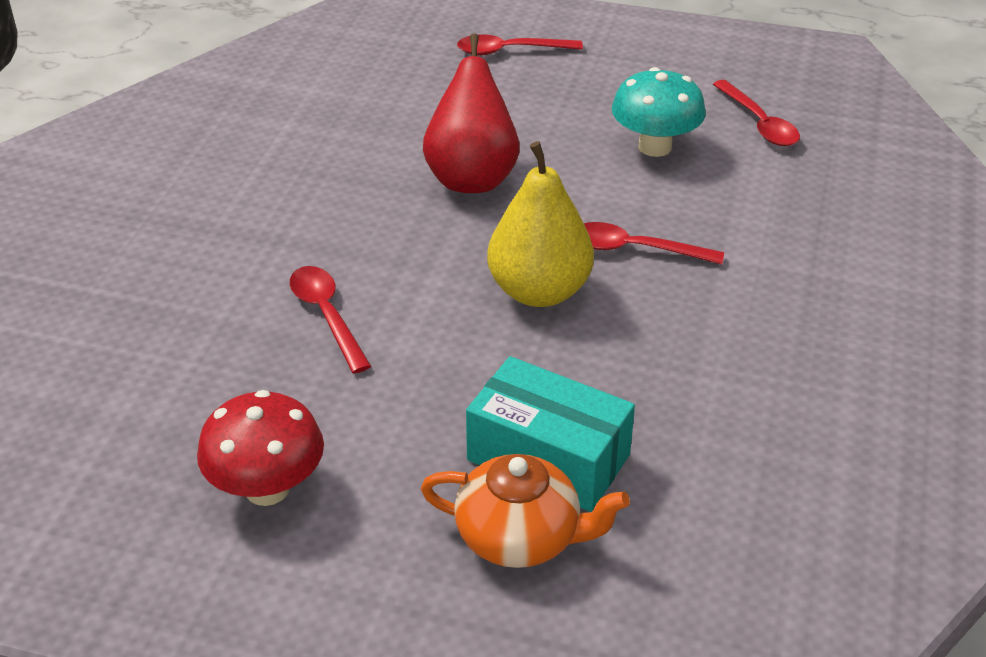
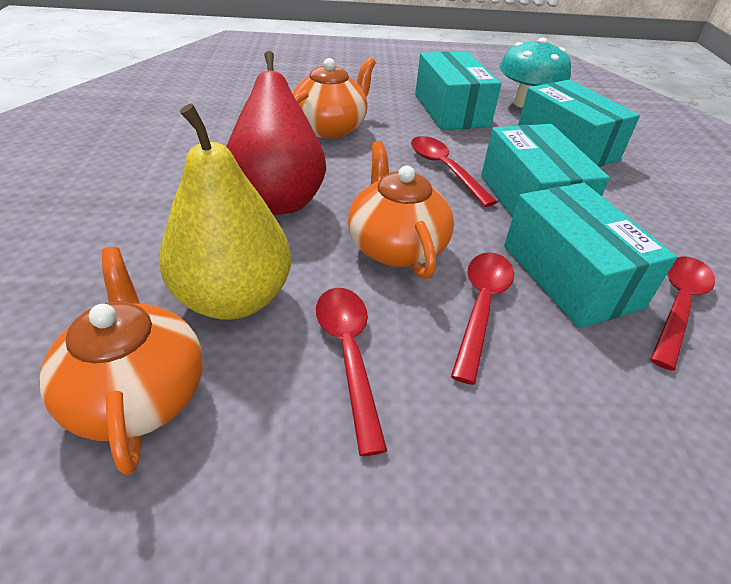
orange teapot: [421,454,630,568] = 1 -> [40,247,203,475] [292,57,376,139] [348,141,454,279] = 3
red mushroom: [197,390,324,506] = 1 -> none = 0
turquoise box: [466,356,635,512] = 1 -> [415,51,501,130] [481,124,610,217] [504,183,677,328] [518,80,640,167] = 4

